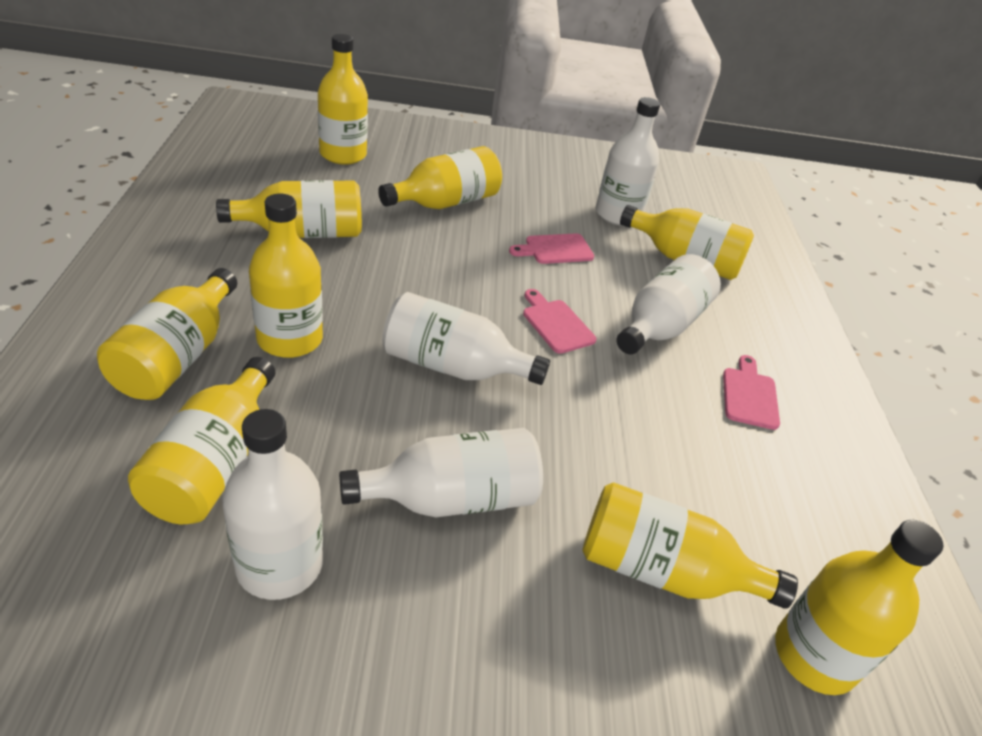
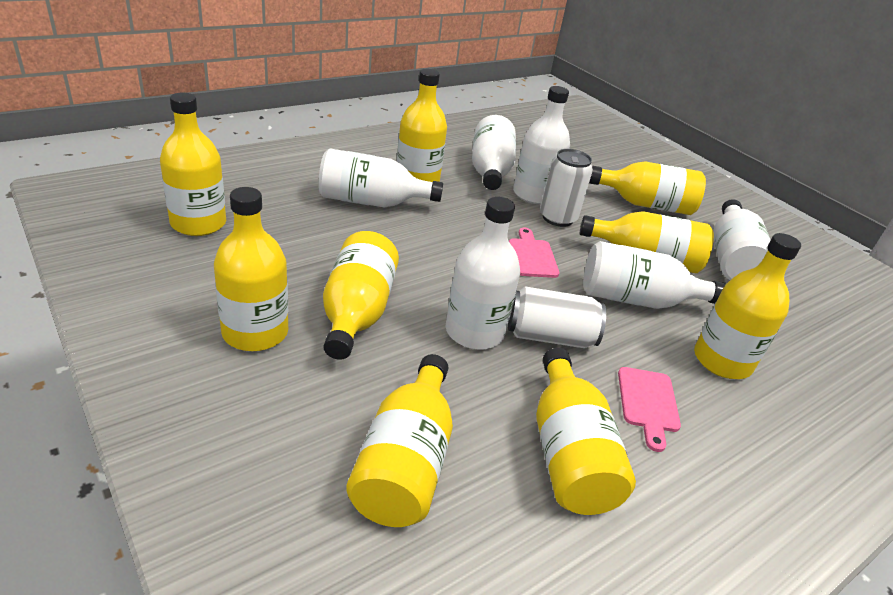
pink cutting board: [509,233,594,264] [523,289,597,354] [723,355,780,430] = 3 -> [509,228,559,278] [618,367,681,452] = 2
white bottle: [222,409,323,600] [339,428,543,517] [382,292,550,385] [596,97,660,226] [616,254,721,354] = 5 -> [318,148,443,207] [446,197,520,350] [472,115,516,190] [513,86,570,204] [583,241,726,309] [713,199,770,280] = 6
white can: none = 0 -> [508,287,606,348] [540,149,593,227] = 2

